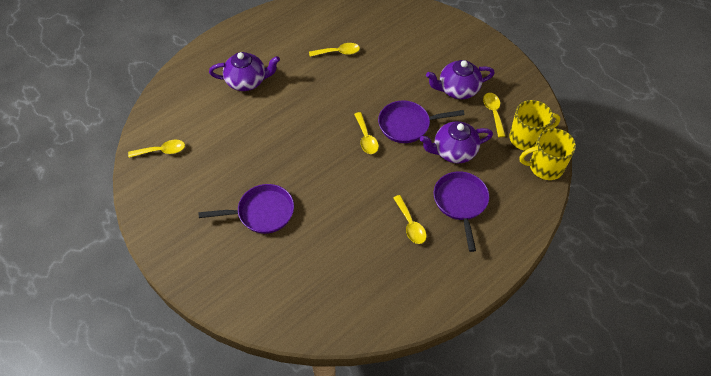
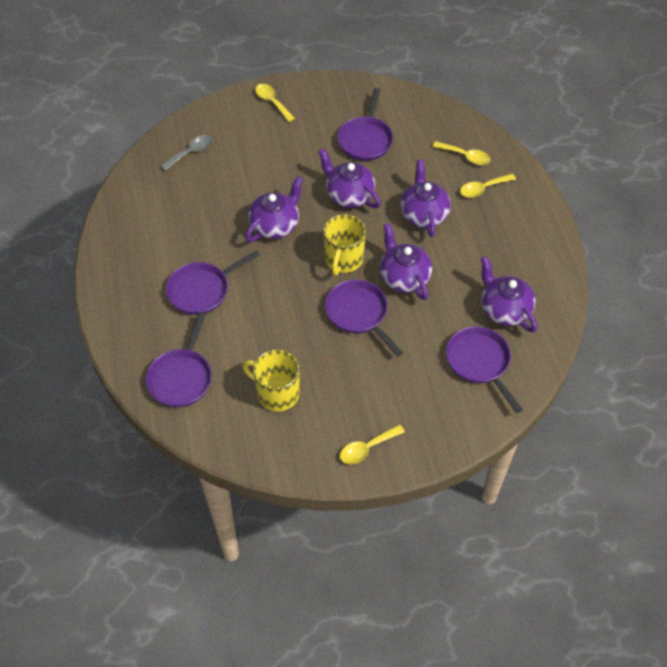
grey spoon: none = 0 -> [161,135,212,171] = 1
purple pan: [199,184,294,234] [378,101,464,143] [434,171,489,252] = 3 -> [146,312,212,407] [166,250,260,315] [325,280,403,357] [337,88,393,161] [446,327,523,413] = 5
purple teapot: [209,52,280,91] [420,121,493,163] [426,60,495,99] = 3 -> [245,176,303,242] [318,149,381,208] [380,223,432,300] [400,160,451,237] [481,256,537,332] = 5
yellow spoon: [128,140,185,158] [309,43,360,57] [354,112,379,154] [393,195,427,244] [483,93,506,137] = 5 -> [255,84,295,122] [340,424,405,464] [433,141,491,165] [460,174,516,198] = 4

